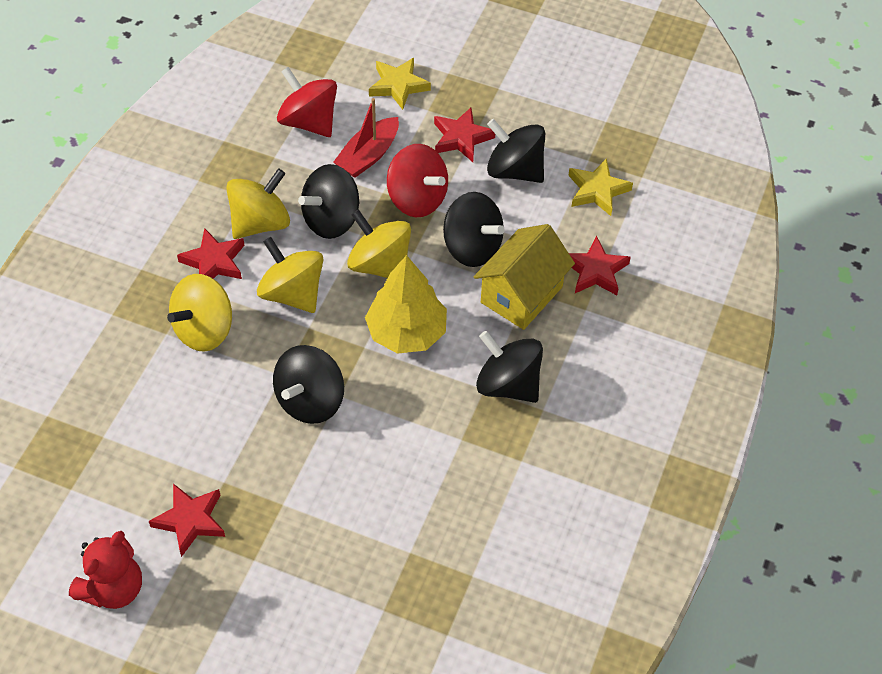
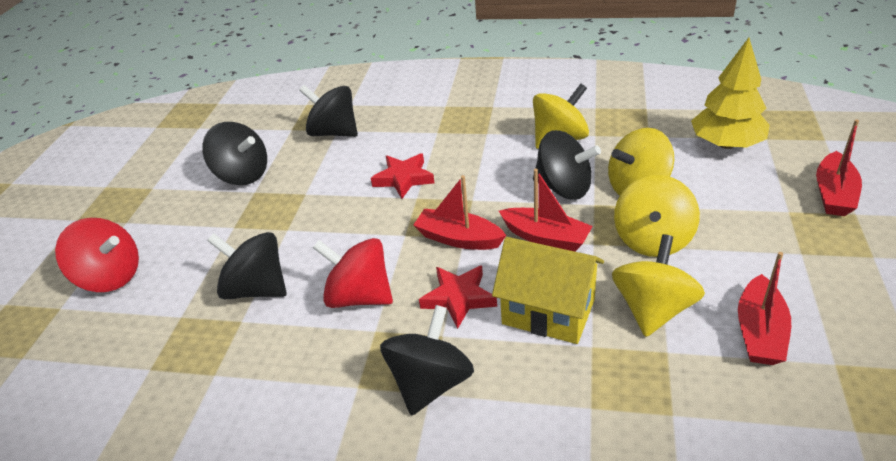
red boat: [333,98,399,178] = 1 -> [413,175,507,250] [499,169,593,252] [738,252,791,365] [816,120,862,216] = 4
red star: [149,484,225,557] [177,228,245,279] [434,108,495,162] [569,236,631,295] = 4 -> [371,153,434,199] [419,265,497,329] = 2
red teddy bear: [69,531,142,609] = 1 -> none = 0
yellow star: [369,58,431,110] [568,158,633,216] = 2 -> none = 0

